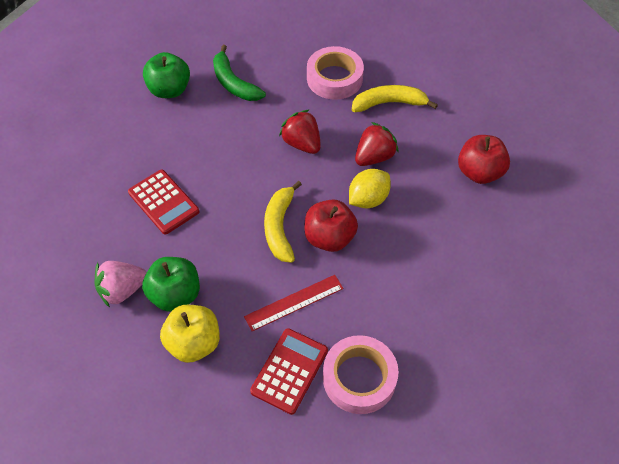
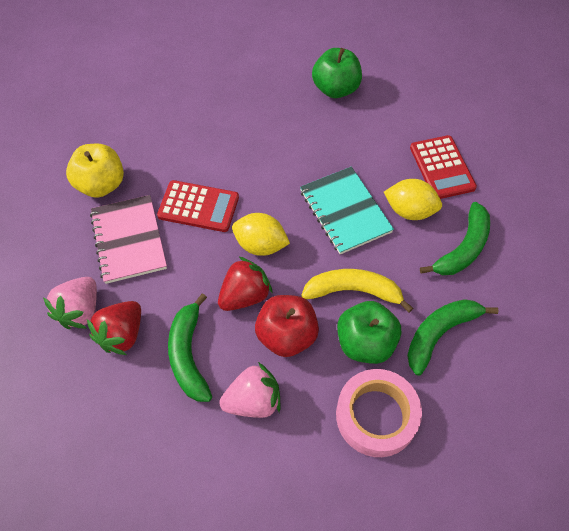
green banana: [213,45,266,101] = 1 -> [168,293,212,402] [407,299,498,375] [420,202,490,275] = 3
pink notebook: none = 0 -> [90,195,167,284] = 1
pink strawberry: [95,261,147,307] = 1 -> [43,277,97,329] [219,362,280,418] = 2
pink tape: [307,46,364,100] [323,335,399,414] = 2 -> [336,369,422,457] = 1
red apple: [304,199,358,252] [458,135,510,184] = 2 -> [255,295,319,357] = 1
red ruler: [244,275,343,331] = 1 -> none = 0
turquoise notebook: none = 0 -> [300,167,394,254] = 1
yellow banana: [264,181,302,263] [352,85,438,112] = 2 -> [301,269,413,313] = 1
yellow lemon: [349,169,391,208] = 1 -> [232,213,290,256] [384,179,442,220] = 2

